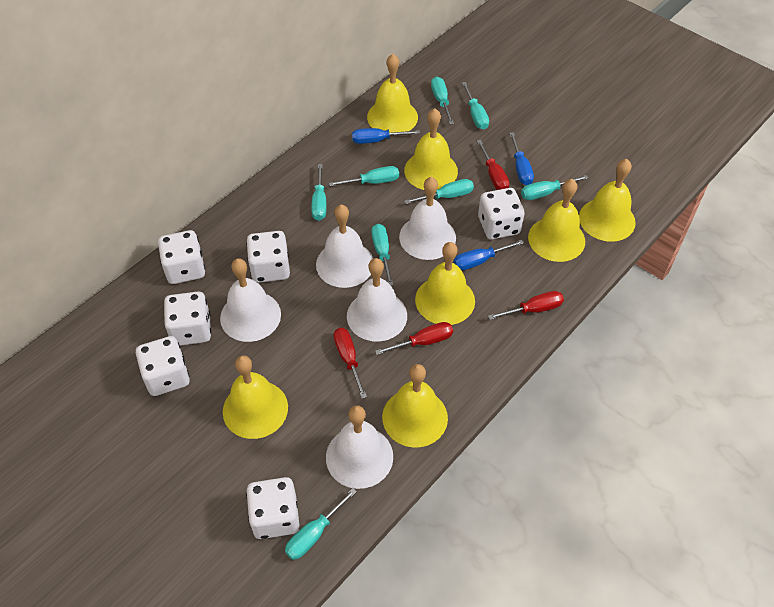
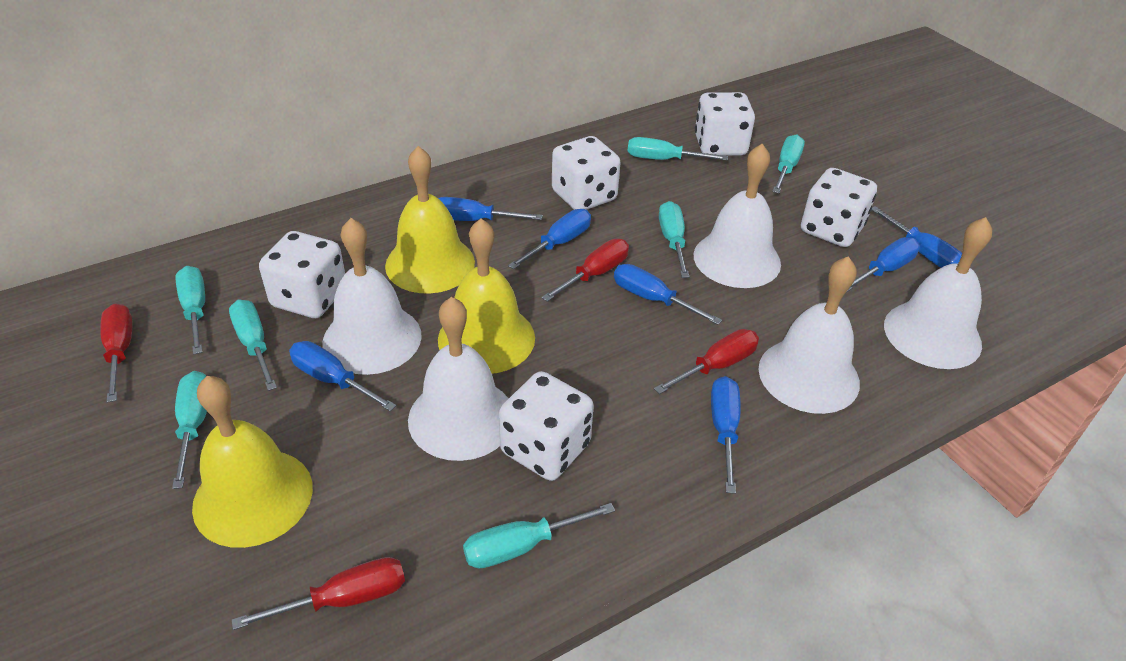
blue screwdriver: [352,128,420,144] [453,240,524,270] [510,132,534,185] = 3 -> [289,341,396,411] [438,197,543,221] [508,209,591,269] [614,264,722,325] [711,376,741,494] [847,237,920,292] [872,206,962,268] = 7
turquoise screwdriver: [285,488,357,560] [311,164,326,221] [329,166,399,186] [371,224,393,286] [405,179,474,204] [431,77,454,124] [462,82,489,129] [521,175,588,200] = 8 -> [172,371,207,489] [176,266,205,355] [229,299,277,391] [463,503,615,568] [627,137,728,160] [659,201,690,278] [772,135,805,193] = 7
white dice: [136,336,190,396] [158,230,205,284] [164,291,211,346] [246,231,290,283] [246,477,300,539] [478,188,525,239] = 6 -> [259,231,345,318] [499,371,594,481] [552,136,621,210] [695,92,755,156] [801,168,877,247] = 5
yellow bell: [223,355,288,439] [367,54,418,133] [382,364,448,448] [404,109,458,190] [415,242,475,325] [528,179,585,262] [579,159,636,242] = 7 -> [192,376,313,548] [385,146,475,293] [438,218,535,374] = 3

